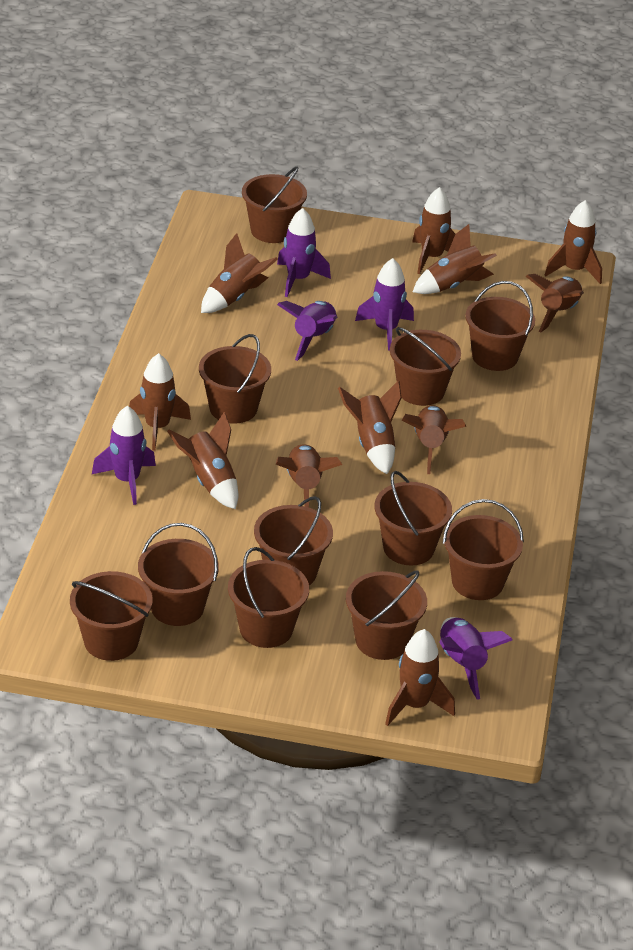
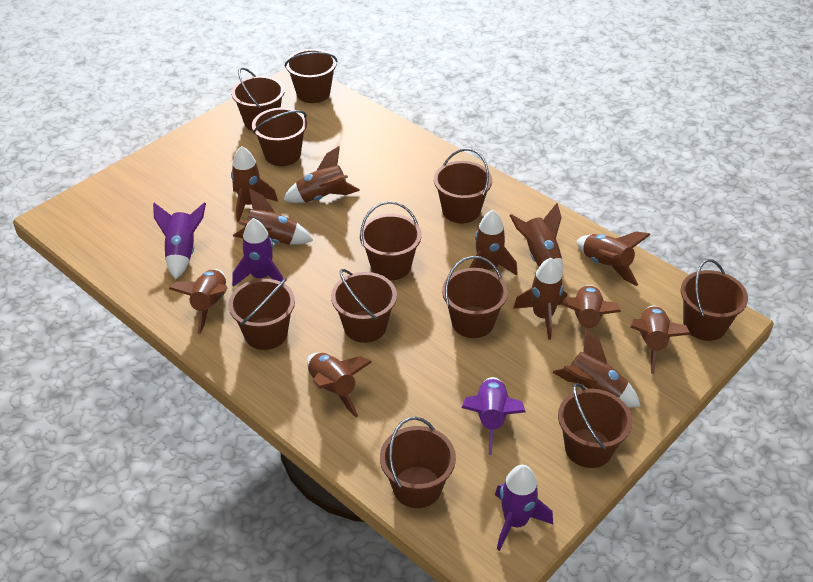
brown rocket: [129,353,191,451] [167,412,238,509] [201,233,278,313] [276,444,342,507] [338,380,401,474] [385,629,455,726] [401,405,466,474] [412,187,455,274] [413,224,497,294] [526,274,584,332] [545,200,602,284] = 11 -> [169,269,227,334] [231,146,278,222] [233,189,313,245] [283,146,360,203] [307,353,372,417] [469,210,518,276] [509,203,563,274] [513,258,567,340] [552,328,641,407] [562,285,621,340] [577,232,651,286] [630,306,691,374] = 12
purple rocket: [92,406,156,505] [277,208,331,297] [277,301,338,361] [355,258,414,351] [439,617,513,700] = 5 -> [153,202,206,280] [232,218,283,287] [462,377,526,455] [495,465,553,551] = 4

